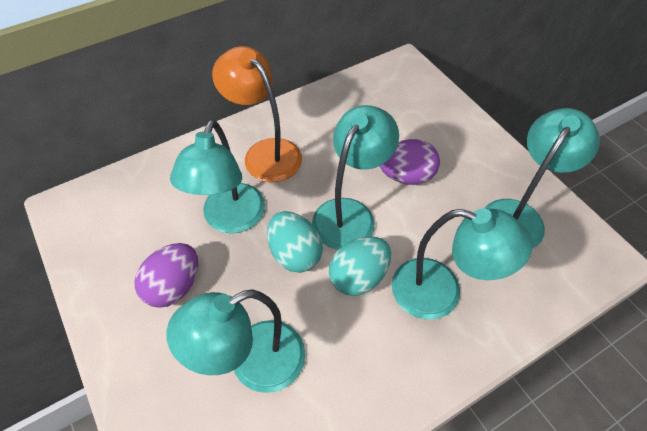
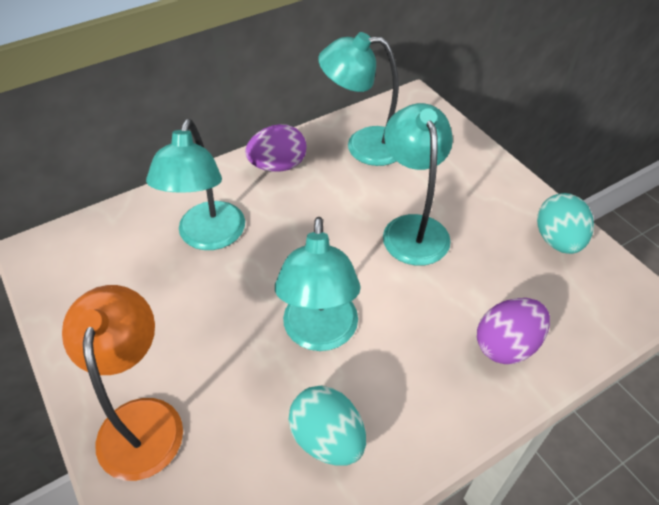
turquoise lamp: [167,289,306,393] [170,120,265,233] [312,105,399,250] [392,208,533,320] [484,108,600,248] = 5 -> [146,119,245,250] [275,217,360,351] [318,32,399,166] [383,103,453,266] = 4

